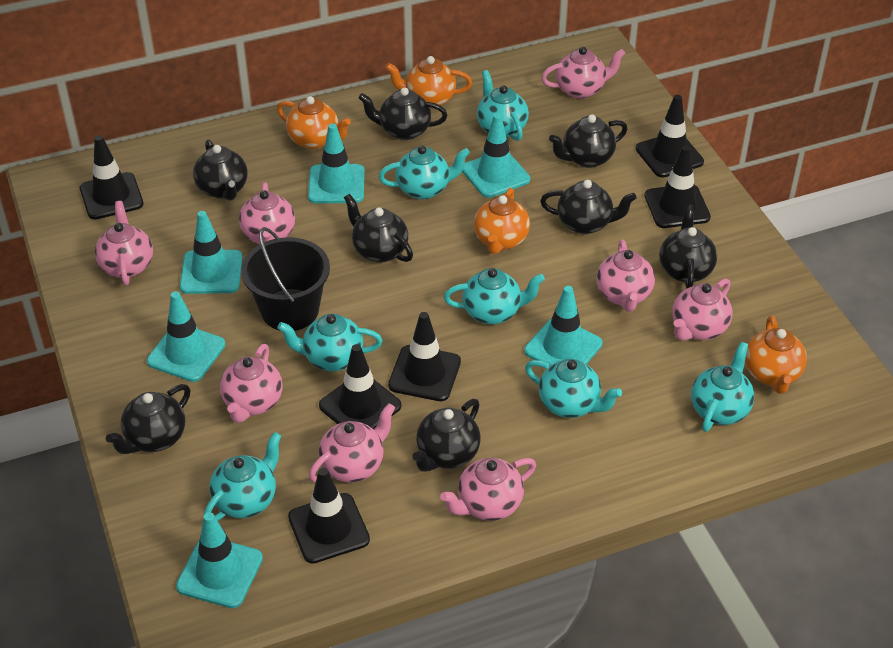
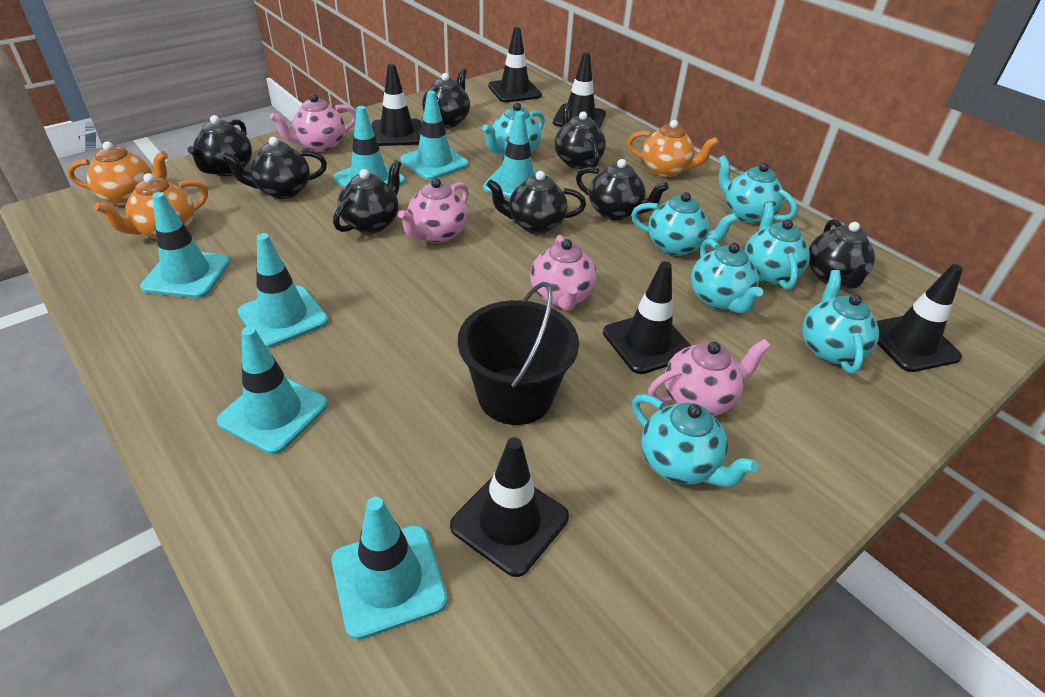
orange teapot: [277,96,351,149] [385,56,472,108] [474,188,530,254] [745,316,807,394] = 4 -> [67,142,168,206] [94,173,208,239] [627,120,719,177] = 3
pink teapot: [95,201,153,285] [220,344,282,423] [239,182,295,244] [309,403,395,483] [440,458,536,521] [541,47,626,99] [597,240,655,312] [672,278,732,341] = 8 -> [270,94,356,152] [398,178,469,243] [530,235,597,311] [648,339,771,416] = 4
turquoise traffic cone: [147,291,225,382] [176,512,263,608] [180,211,242,294] [308,123,365,204] [462,114,530,198] [524,286,603,366] = 6 -> [140,192,230,298] [217,327,328,454] [238,233,328,348] [332,497,447,640] [333,106,405,187] [401,91,469,180] [483,111,550,198] = 7

